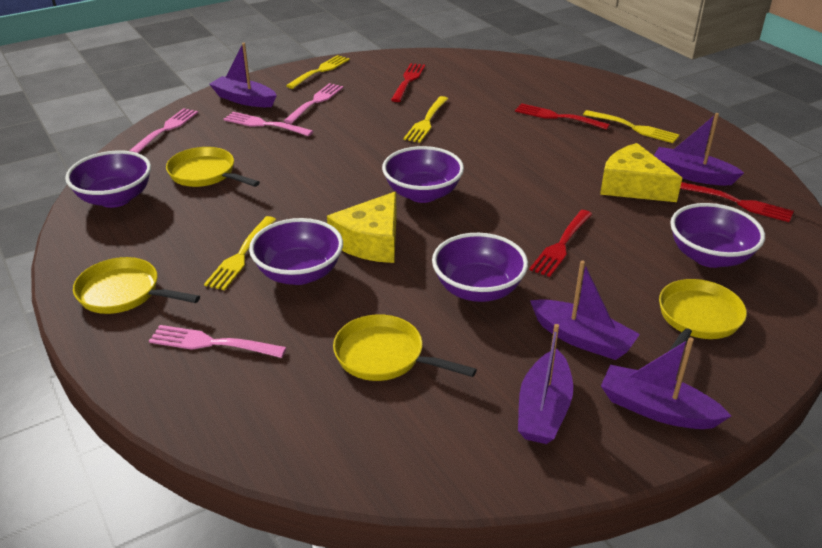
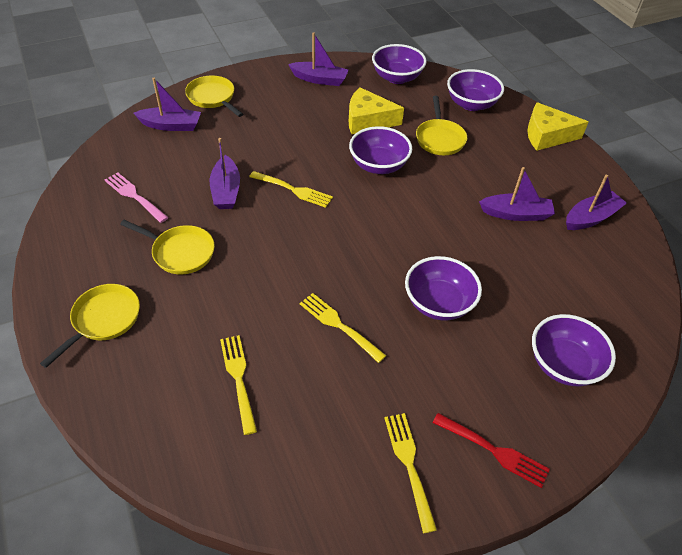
pink fork: [129,108,198,153] [149,325,287,358] [223,112,313,136] [284,83,343,124] = 4 -> [105,172,169,223] = 1
red fork: [391,63,425,102] [515,103,610,130] [529,210,592,277] [680,182,794,222] = 4 -> [433,413,550,488] = 1

